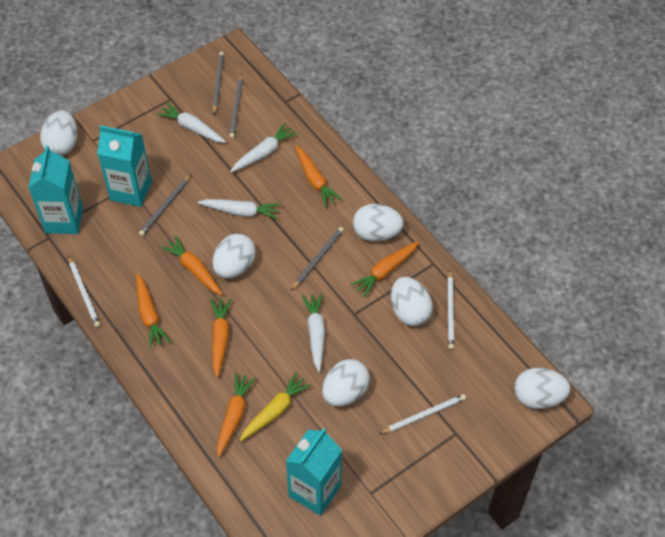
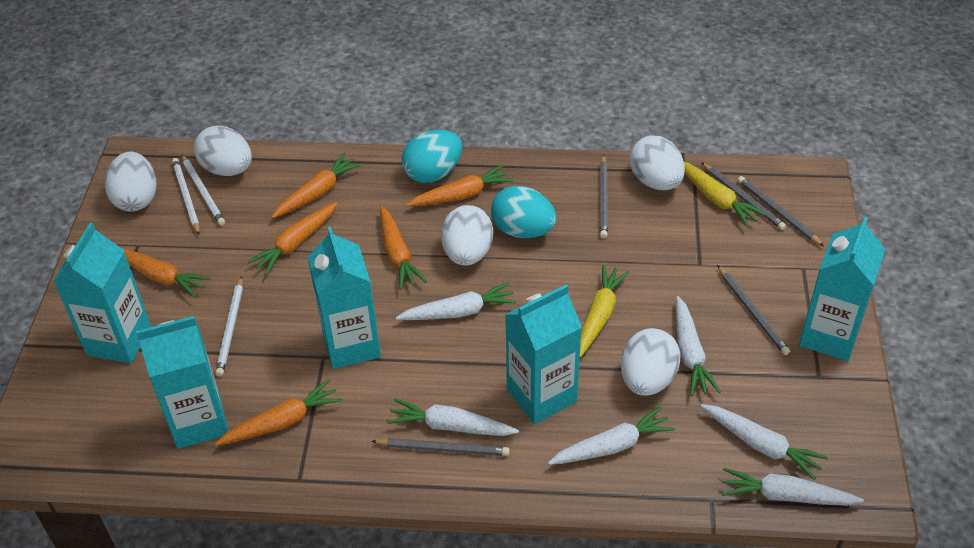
grey pencil: [139,174,191,236] [212,52,224,114] [229,74,243,138] [291,227,344,291] = 4 -> [371,438,510,456] [600,154,608,238] [701,162,786,230] [717,265,790,355] [738,176,824,246] = 5
turquoise carton: [28,146,83,234] [97,125,152,207] [286,428,342,516] = 3 -> [53,223,151,363] [136,316,229,449] [308,227,381,369] [505,284,582,424] [799,217,885,361] = 5
turquoise egg: none = 0 -> [402,130,462,183] [491,186,557,238] = 2
white carrot: [156,102,226,143] [198,199,281,220] [230,123,298,172] [302,293,325,372] = 4 -> [387,399,519,436] [396,282,517,320] [548,406,675,465] [676,296,721,396] [701,404,828,480] [722,468,864,506] = 6
white egg: [40,111,78,156] [213,234,256,278] [322,359,370,407] [353,204,404,242] [391,277,433,326] [514,368,570,409] = 6 -> [105,152,156,212] [194,125,252,176] [441,205,493,266] [621,328,680,396] [630,135,685,190] = 5
yellow carrot: [240,372,312,441] = 1 -> [580,265,629,357] [684,162,766,227] = 2

